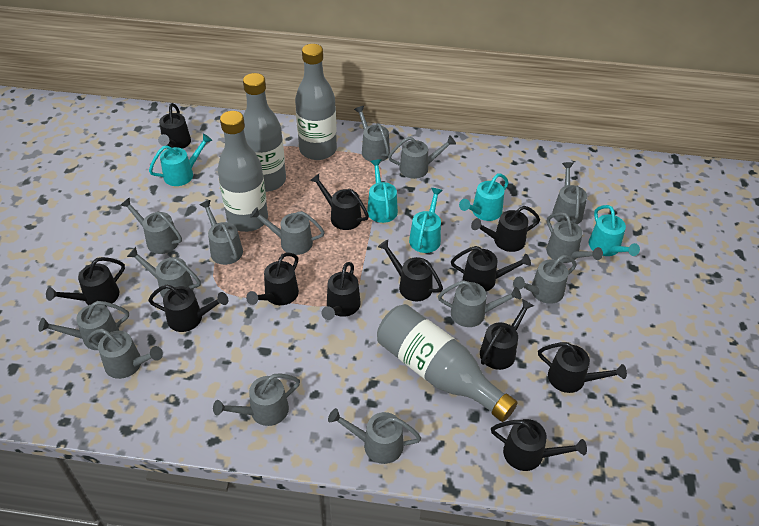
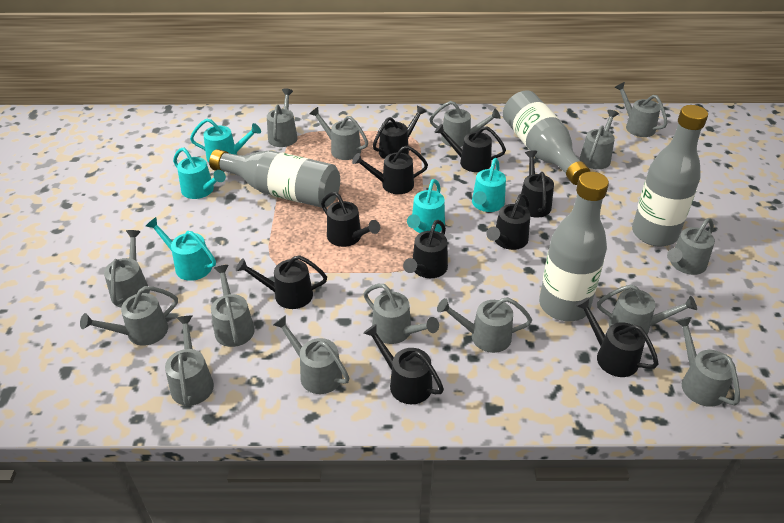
black watering can: [46,257,125,307] [148,285,228,332] [158,103,191,149] [246,252,299,305] [310,174,369,230] [321,262,361,320] [378,240,443,301] [451,246,531,291] [471,206,540,252] [480,299,534,370] [491,419,587,471] [538,342,627,393] = 12 -> [236,255,327,309] [321,192,380,247] [352,146,428,194] [363,324,444,404] [373,106,426,159] [403,220,448,278] [434,124,506,172] [486,194,530,250] [518,151,554,218] [575,298,658,377] = 10
grey watering can: [38,301,129,350] [87,329,163,379] [120,197,182,254] [127,247,201,297] [199,200,243,265] [213,373,300,426] [250,207,325,255] [328,408,421,464] [354,106,390,162] [388,135,456,179] [438,280,521,327] [513,255,577,304] [546,212,603,263] [552,162,587,224] = 14 -> [80,286,178,346] [104,230,150,307] [165,315,214,406] [211,265,255,347] [267,88,298,147] [273,315,349,394] [310,107,368,160] [364,284,439,344] [430,101,501,147] [437,297,532,353] [580,110,619,169] [597,284,697,335] [614,82,667,137] [667,218,715,275] [676,317,740,407] = 15

